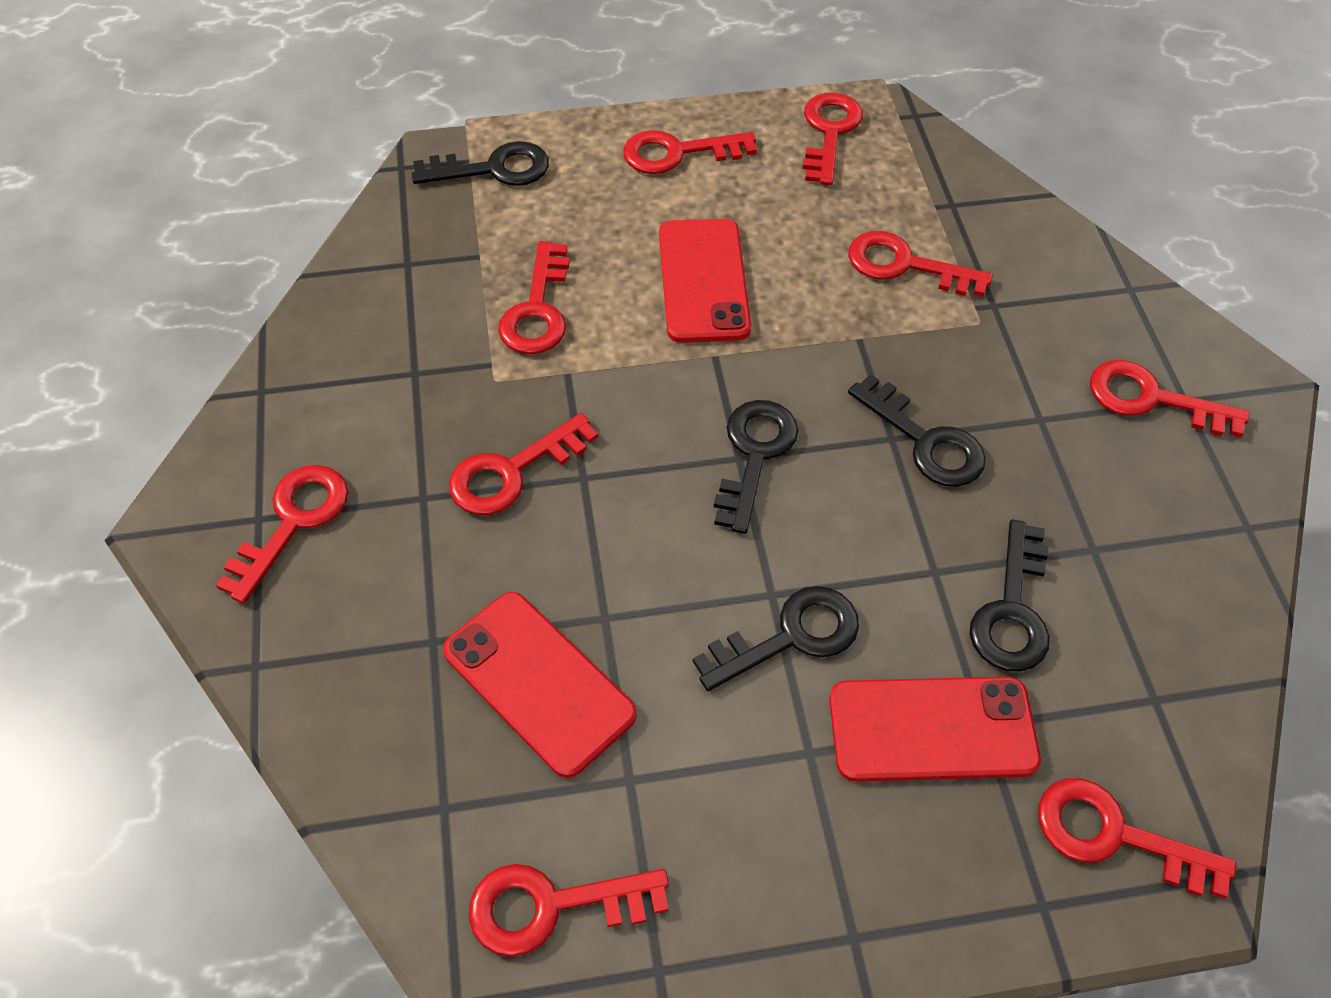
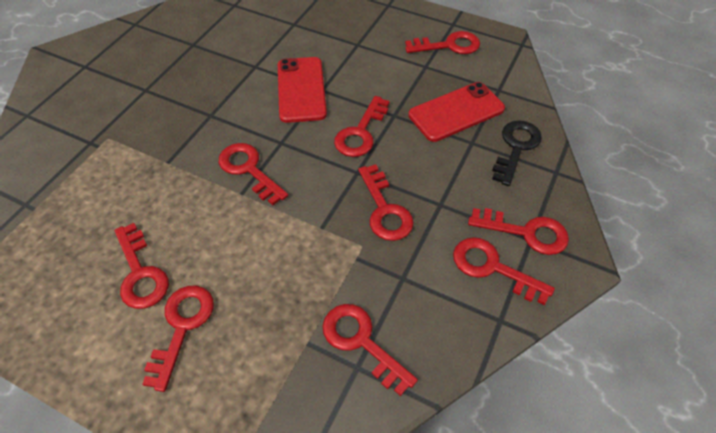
black key: [412,141,549,186] [693,586,859,691] [714,400,798,534] [848,374,986,487] [970,520,1050,671] = 5 -> [492,120,542,186] = 1
red phone: [443,592,637,778] [659,219,752,343] [829,677,1041,782] = 3 -> [278,57,327,123] [409,82,505,142] = 2

